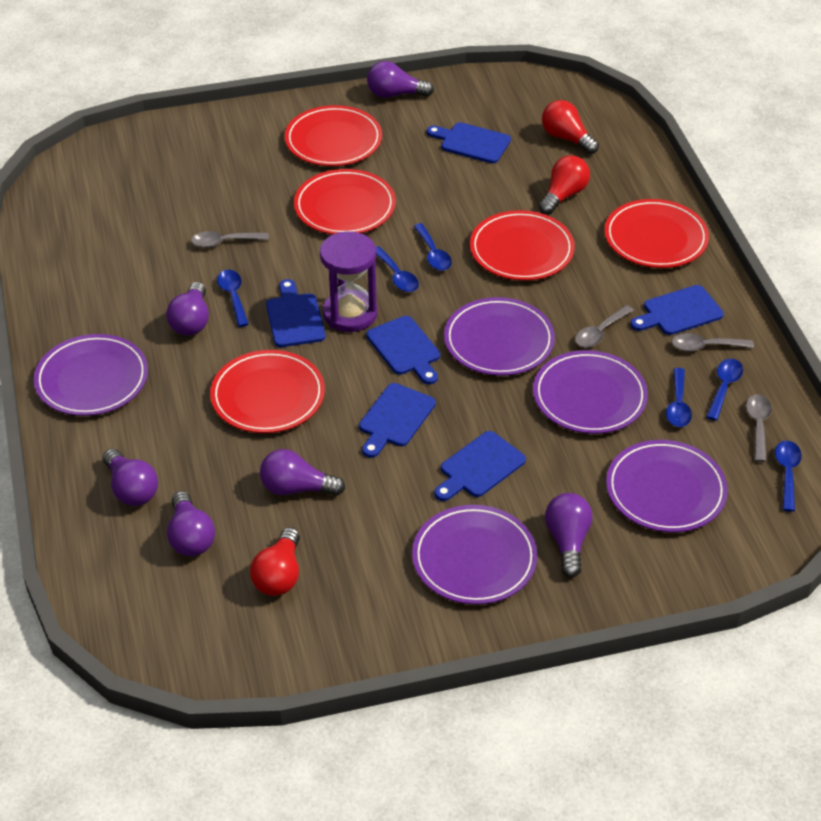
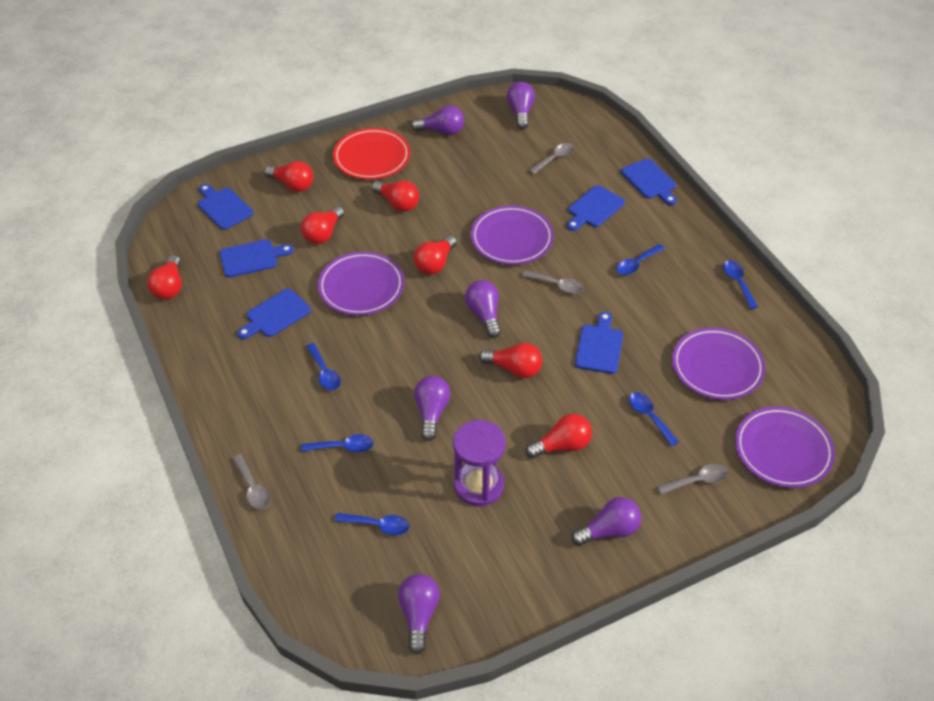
purple plate: [34,334,148,416] [412,505,538,605] [444,297,555,376] [533,350,648,434] [606,440,728,532] = 5 -> [318,252,404,316] [471,205,554,265] [672,328,765,400] [735,407,835,488] = 4
red light bulb: [250,527,300,596] [539,155,590,215] [542,100,599,154] = 3 -> [147,255,182,300] [265,161,313,192] [301,206,344,244] [372,181,419,212] [414,235,457,275] [479,343,542,378] [526,414,592,458] = 7
red plate: [210,350,325,433] [285,105,382,166] [294,169,396,235] [470,210,575,281] [604,199,709,268] = 5 -> [333,128,410,180] = 1

